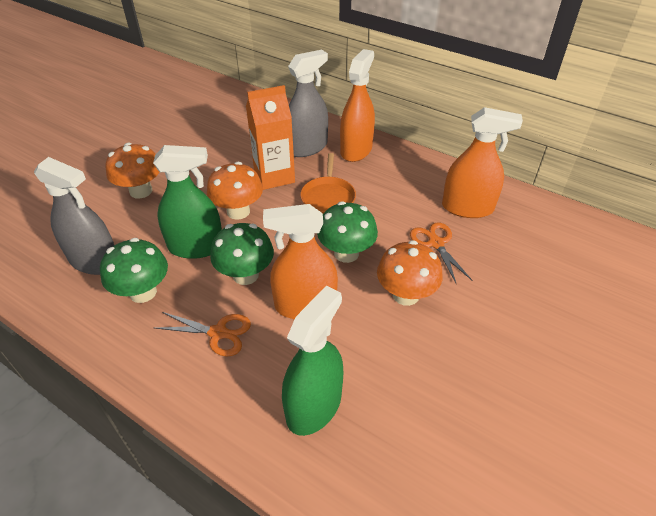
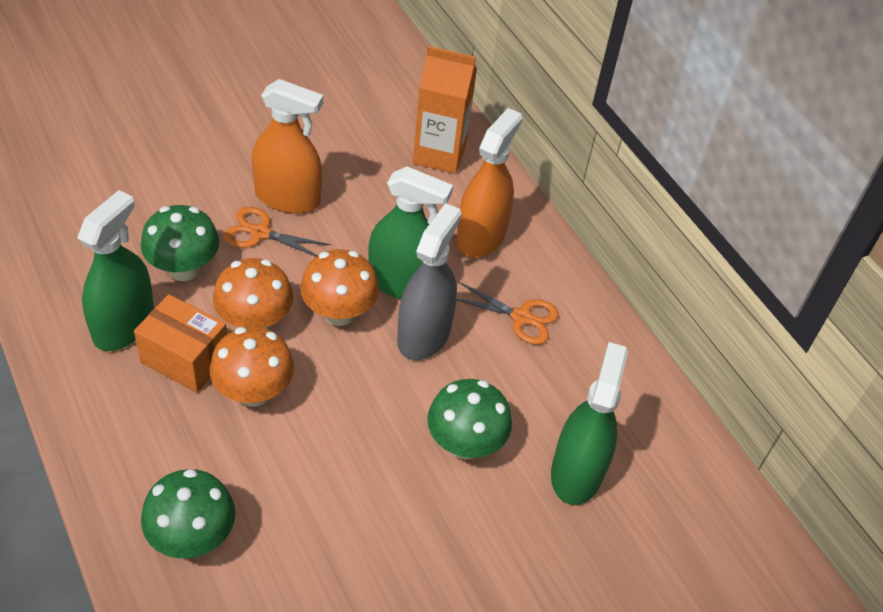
green spray bottle: [153,145,222,259] [282,285,343,436] = 2 -> [77,190,154,351] [368,166,453,299] [551,342,628,505] = 3
grey spray bottle: [34,157,114,275] [288,50,328,157] = 2 -> [397,203,461,360] = 1
orange box: none = 0 -> [134,294,227,393] = 1
orange pan: [300,153,356,213] = 1 -> none = 0
orange spray bottle: [263,204,338,319] [340,49,375,162] [442,107,523,218] = 3 -> [252,79,323,214] [456,108,522,258] = 2

